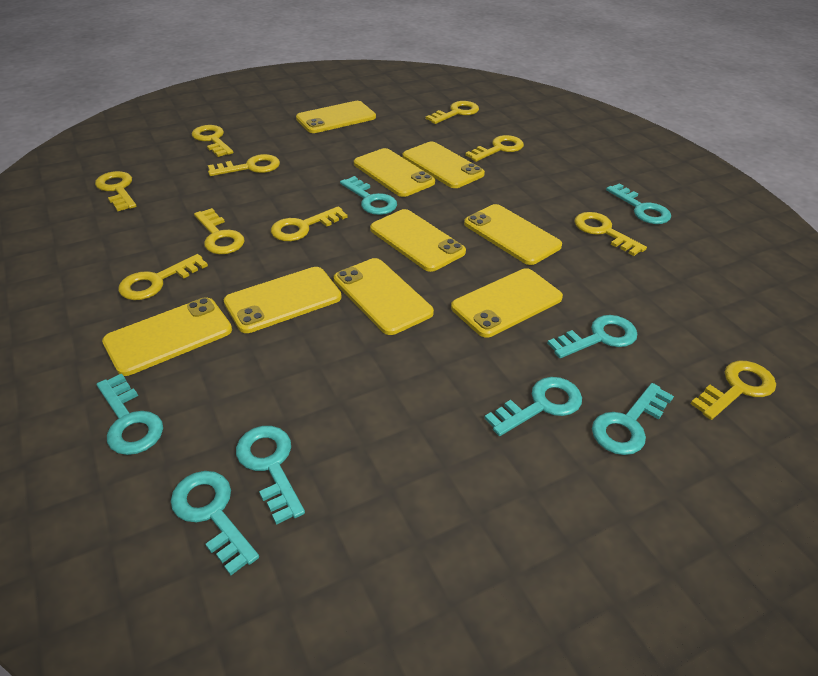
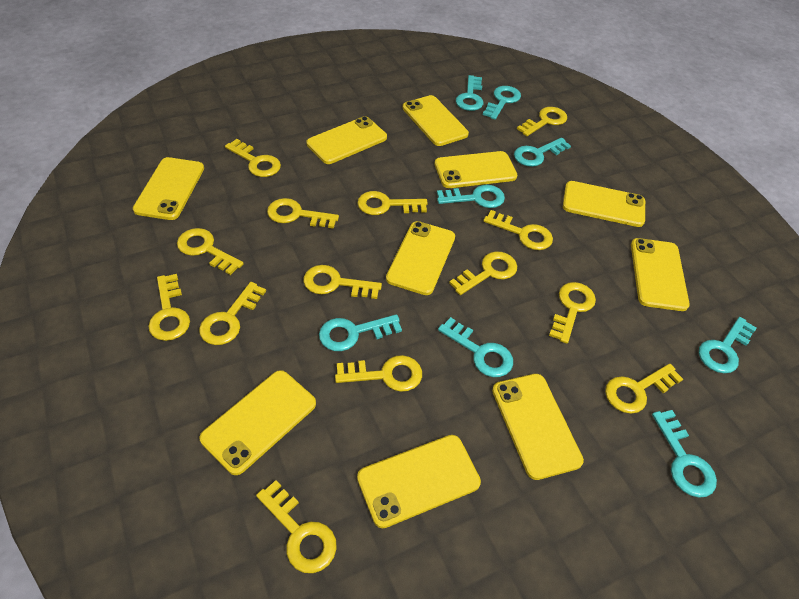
yellow key: [95,171,136,211] [118,254,208,300] [192,125,234,157] [194,208,245,254] [208,154,280,176] [271,206,348,241] [426,101,479,124] [465,135,524,162] [574,212,647,256] [690,361,776,420] = 10 -> [148,274,190,341] [177,228,244,275] [199,282,266,345] [225,139,281,177] [256,480,337,573] [267,198,339,229] [303,265,382,299] [335,355,422,392] [357,191,428,215] [449,251,517,295] [483,210,553,250] [517,107,567,136] [549,282,596,344] [605,364,683,414] = 14
yellow phone: [102,298,232,376] [224,267,342,333] [296,101,376,133] [334,258,434,335] [354,148,435,197] [370,209,466,272] [402,142,485,188] [451,268,563,338] [464,204,562,265] = 9 -> [133,157,204,220] [199,370,316,475] [307,116,387,164] [357,435,481,528] [386,221,455,295] [402,95,469,146] [434,151,517,188] [492,374,584,480] [563,181,645,227] [631,238,690,311] = 10

